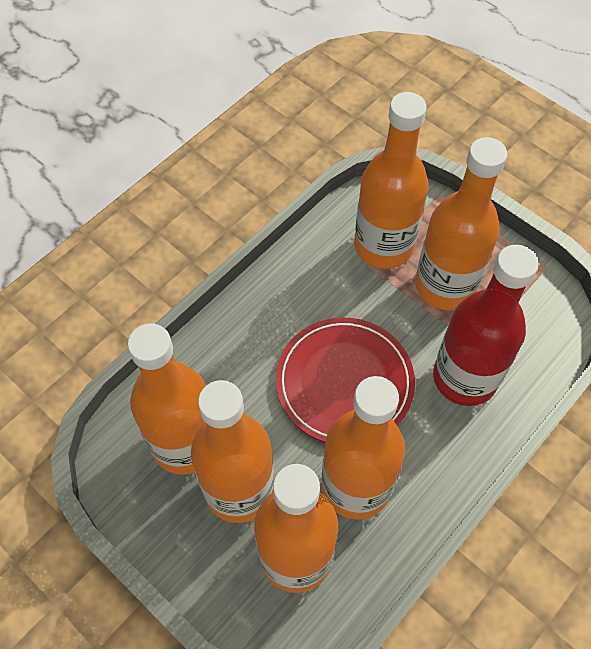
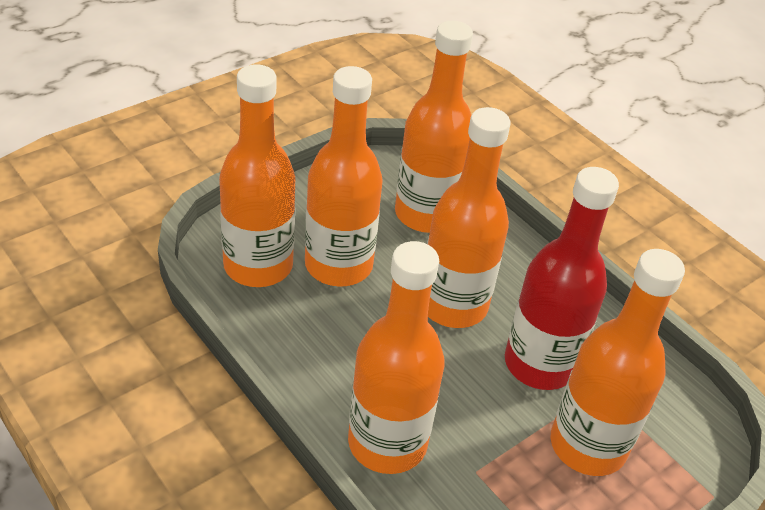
red plate: [276,317,415,442] = 1 -> none = 0

